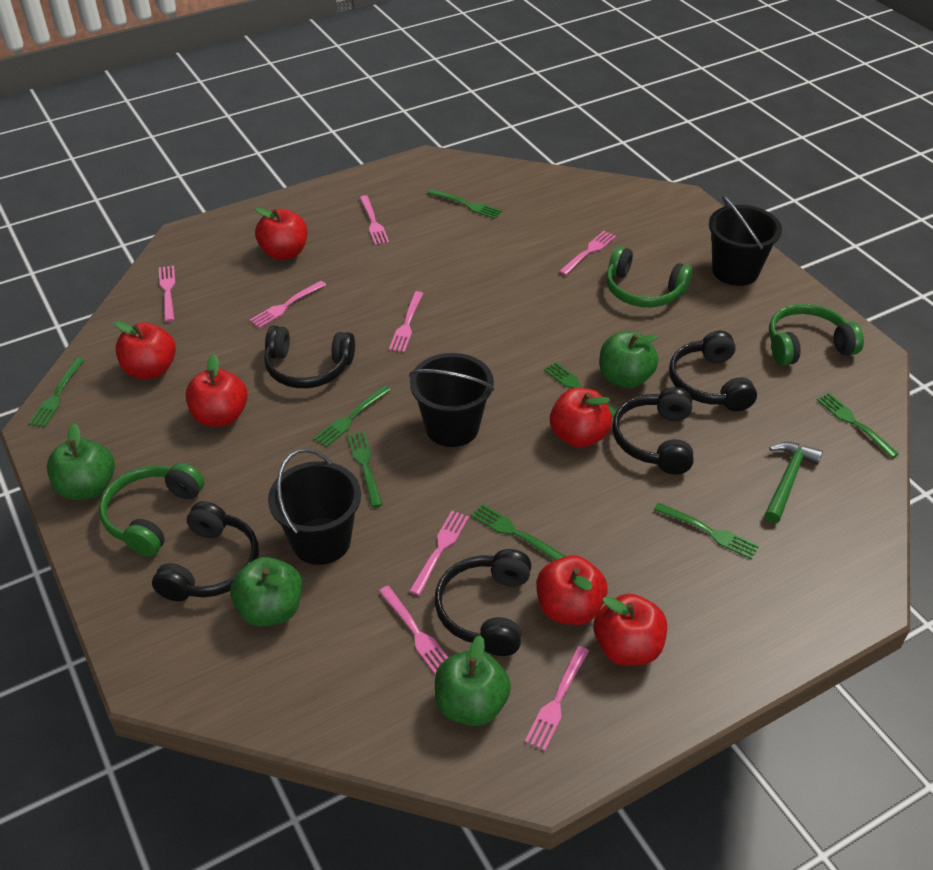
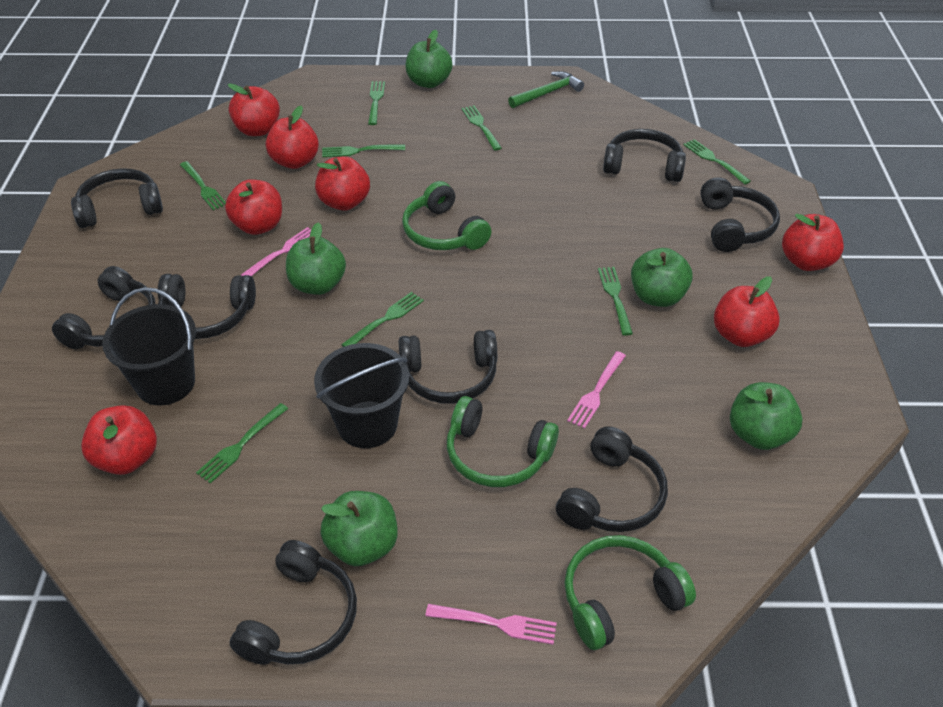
black bucket: [268,448,361,565] [409,353,494,447] [709,195,782,286] = 3 -> [102,287,196,406] [314,343,409,448] = 2
black headphones: [152,501,259,602] [264,326,355,388] [435,549,532,656] [612,387,694,474] [669,331,757,411] = 5 -> [52,266,155,349] [71,168,163,228] [158,274,256,339] [230,540,357,665] [399,330,497,404] [556,426,668,532] [603,129,686,182] [700,177,780,252] = 8
green apple: [47,423,115,500] [230,557,302,627] [435,635,511,726] [599,331,658,388] = 4 -> [286,222,346,295] [320,491,398,566] [406,30,453,88] [631,248,693,307] [730,382,803,450] = 5
pink fork: [159,266,175,322] [250,281,326,328] [360,195,389,245] [378,586,448,675] [389,291,424,353] [409,511,469,596] [525,646,589,751] [559,231,616,275] = 8 -> [241,227,311,276] [425,604,557,645] [567,351,626,429] = 3
red apple: [114,321,176,379] [186,354,248,427] [255,208,308,260] [536,555,608,625] [550,388,612,448] [594,594,667,666] = 6 -> [81,405,157,475] [225,179,282,235] [228,83,280,136] [266,106,319,169] [315,156,370,211] [714,276,780,347] [782,214,844,271] = 7

